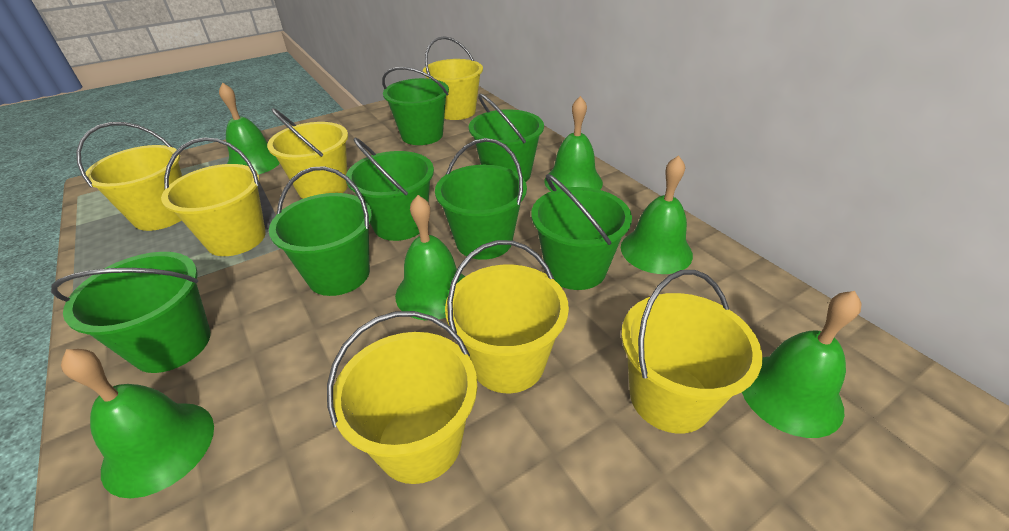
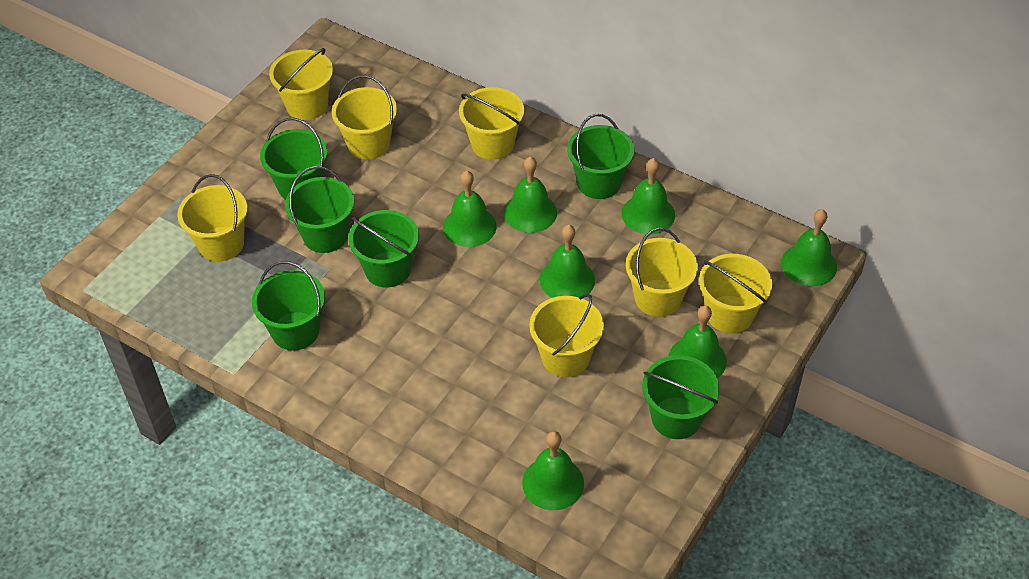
green bell: [61,349,214,498] [219,82,280,175] [395,195,465,320] [544,96,603,191] [621,155,693,274] [742,291,862,438] = 6 -> [443,171,497,247] [504,156,557,233] [522,431,584,510] [540,225,595,298] [622,158,675,234] [669,306,727,379] [781,209,837,286] = 7
green bucket: [51,252,211,373] [269,166,372,296] [346,137,434,241] [382,67,449,145] [435,138,527,260] [469,94,544,182] [531,174,632,290] = 7 -> [252,261,325,350] [260,118,328,200] [285,166,354,253] [348,210,419,287] [567,114,634,199] [642,355,720,439] = 6

